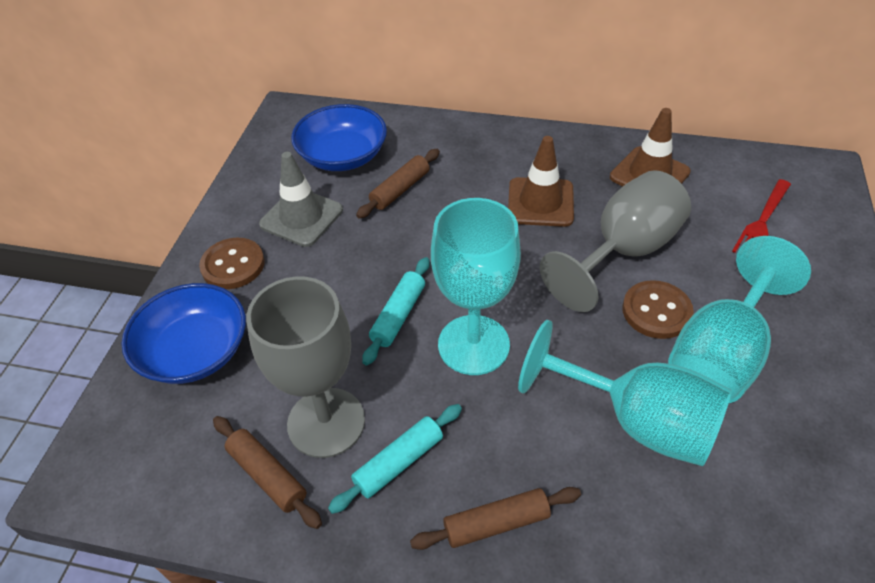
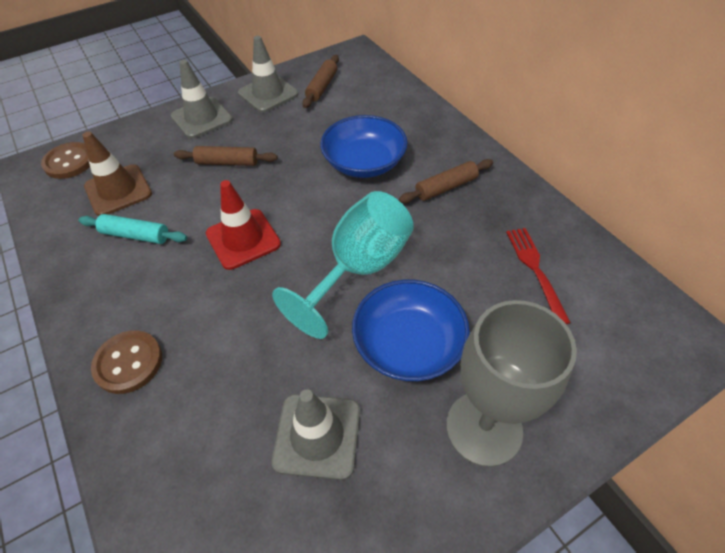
brown traffic cone: [508,136,574,227] [610,108,691,186] = 2 -> [82,132,152,216] = 1
grey goblet: [246,276,365,458] [540,170,691,312] = 2 -> [446,300,577,467] = 1
grey traffic cone: [259,152,343,247] = 1 -> [171,60,233,139] [238,36,298,113] [272,389,360,480] = 3
red traffic cone: none = 0 -> [206,180,281,270] = 1
turquoise goblet: [431,198,521,375] [518,320,732,466] [668,236,811,403] = 3 -> [272,191,414,339] = 1
turquoise rolling pin: [328,404,462,514] [362,257,430,366] = 2 -> [79,214,187,244] = 1

